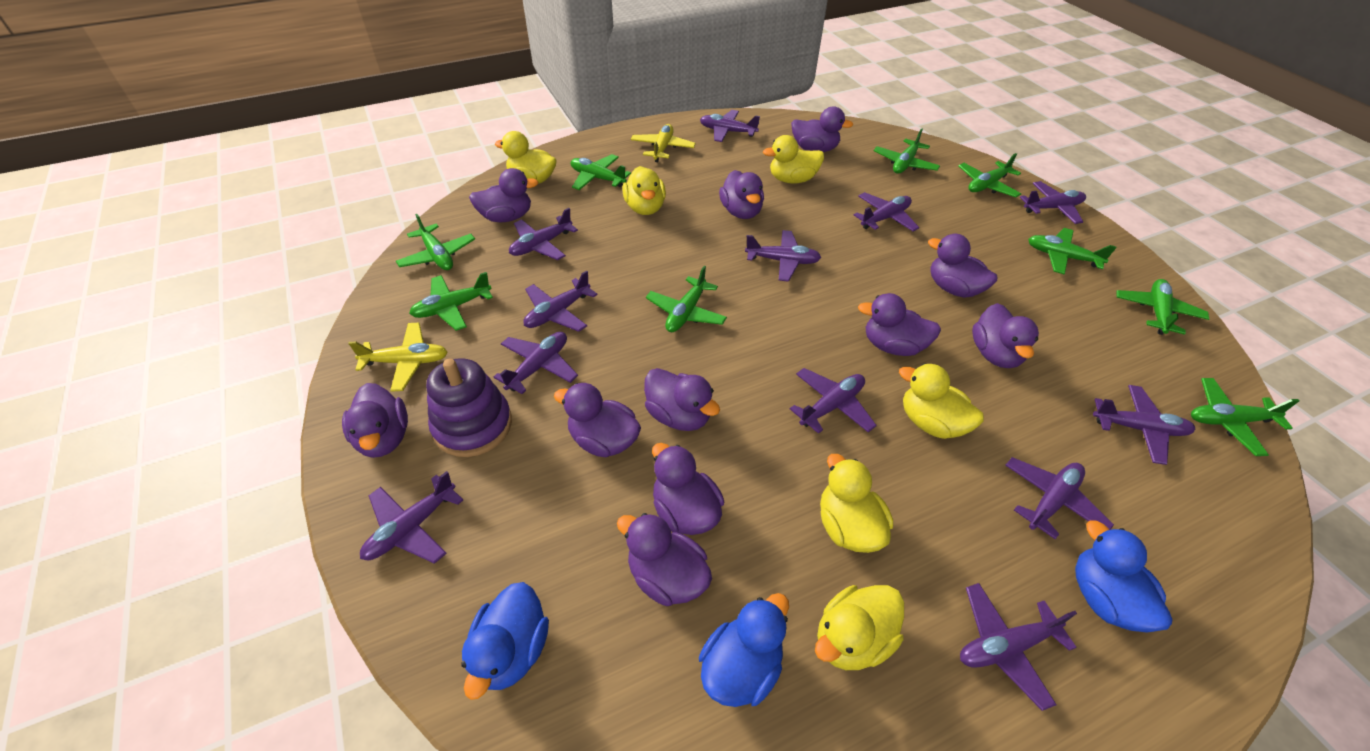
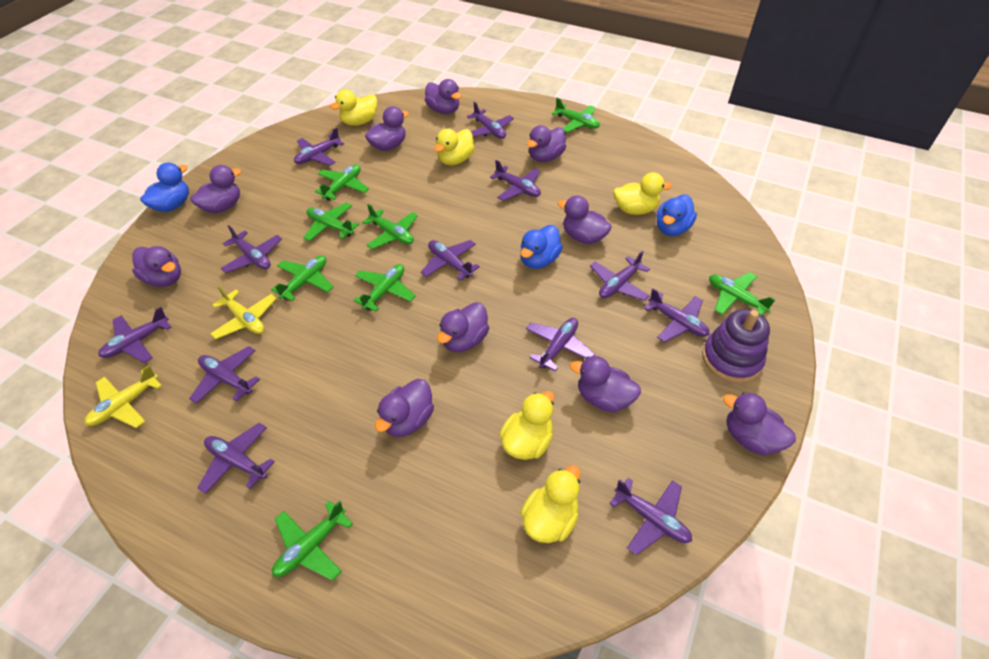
green plane: [396,214,475,270] [409,272,493,331] [571,154,631,190] [646,266,727,332] [874,128,940,174] [958,153,1021,198] [1028,228,1116,274] [1116,279,1209,335] [1191,378,1299,456] = 9 -> [271,255,333,301] [272,500,353,581] [303,202,359,241] [315,164,369,201] [353,264,416,312] [362,204,418,249] [552,98,600,133] [709,272,776,315] = 8
purple duck: [342,383,408,458] [469,168,538,222] [554,383,641,457] [617,513,712,606] [644,368,720,431] [652,443,724,535] [719,170,764,219] [791,107,853,152] [858,293,941,356] [928,234,997,298] [972,303,1039,368] = 11 -> [132,246,181,287] [190,165,241,213] [365,106,409,151] [375,379,434,437] [425,79,461,114] [437,302,489,352] [527,125,566,162] [558,195,612,244] [570,356,641,412] [723,392,796,456] = 10
yellow duck: [495,131,557,184] [622,166,666,215] [763,135,824,184] [815,585,904,670] [820,454,893,553] [899,363,984,439] = 6 -> [330,90,377,126] [434,129,475,165] [499,391,555,460] [520,465,581,543] [613,172,672,215] = 5

